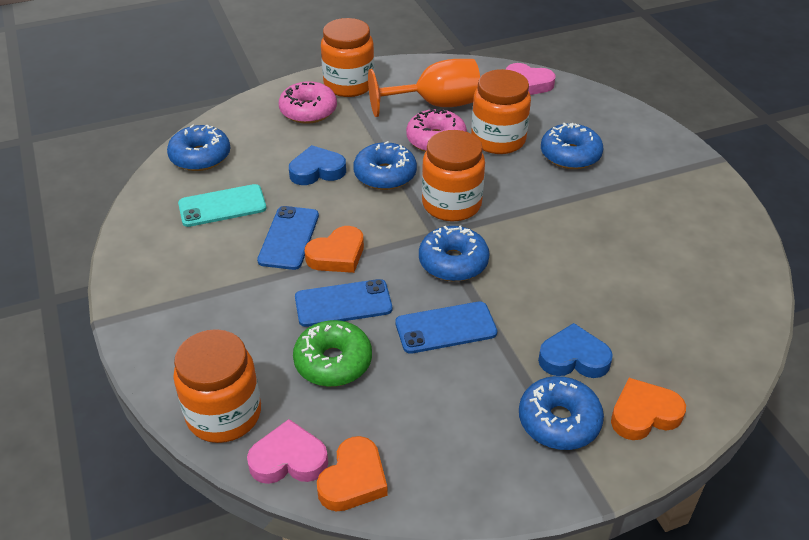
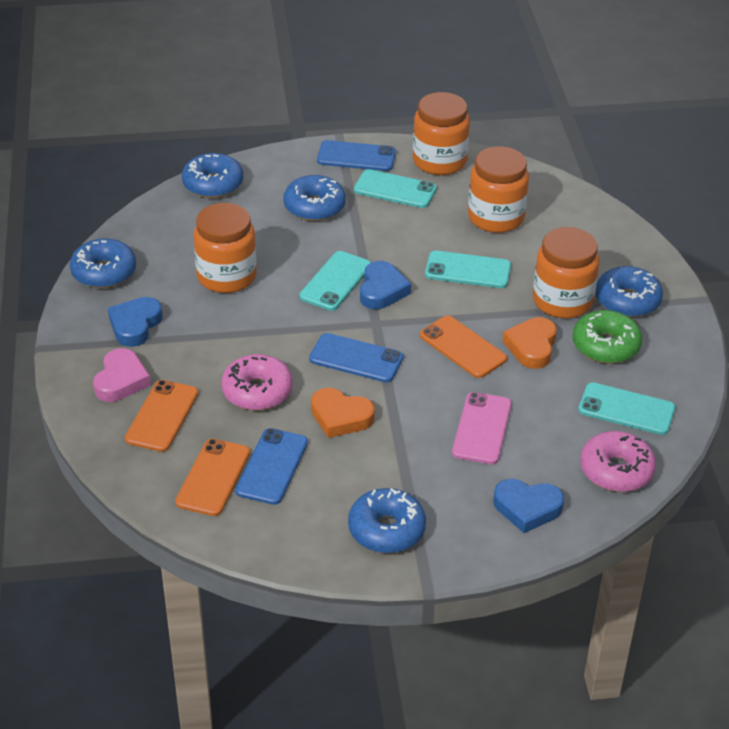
blue heart: [289,145,346,185] [538,323,613,378] = 2 -> [108,297,163,347] [360,261,411,309] [493,479,564,533] = 3
orange goblet: [368,59,480,117] = 1 -> none = 0
orange heart: [305,226,364,273] [317,436,388,511] [611,378,686,440] = 3 -> [311,388,375,438] [503,317,557,369] = 2
orange phone: none = 0 -> [125,380,198,452] [175,439,250,516] [420,316,507,378] = 3
pink heart: [247,419,328,484] [506,63,556,95] = 2 -> [93,348,151,402] = 1
pink phone: none = 0 -> [452,392,512,464] = 1
turquoise phone: [178,184,266,227] = 1 -> [299,251,371,311] [354,169,437,208] [425,250,511,288] [578,382,675,435] = 4

